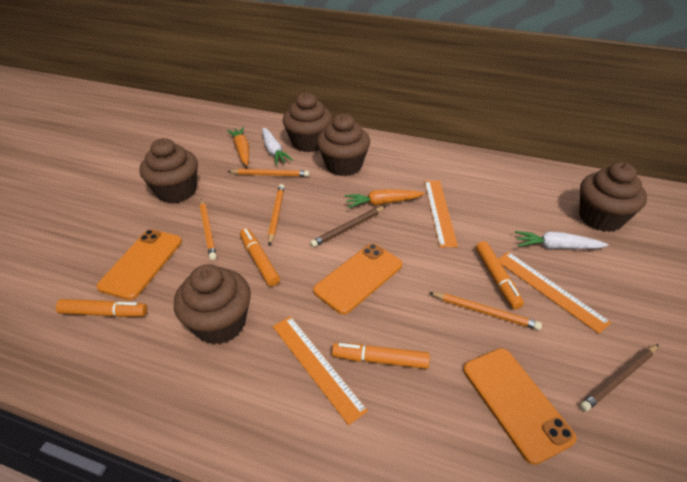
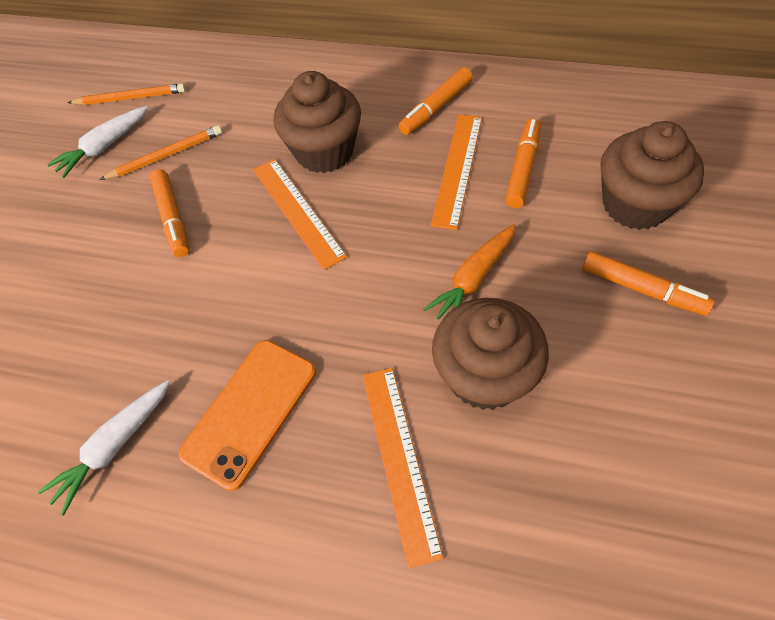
brown cupcake: [140,138,198,204] [174,264,251,345] [283,93,333,152] [317,114,370,176] [579,162,647,232] = 5 -> [274,71,361,173] [432,298,549,410] [600,121,705,230] = 3
brown pencil: [310,206,386,247] [580,344,659,412] = 2 -> none = 0
orange carrot: [227,127,249,166] [345,189,425,208] = 2 -> [423,224,516,320] = 1
orange pencil: [200,198,217,260] [227,169,309,177] [268,184,285,246] [429,292,542,330] = 4 -> [68,83,186,105] [100,125,222,180] = 2
orange phone: [97,230,182,300] [313,243,402,315] [463,348,577,465] = 3 -> [179,340,316,491] = 1

